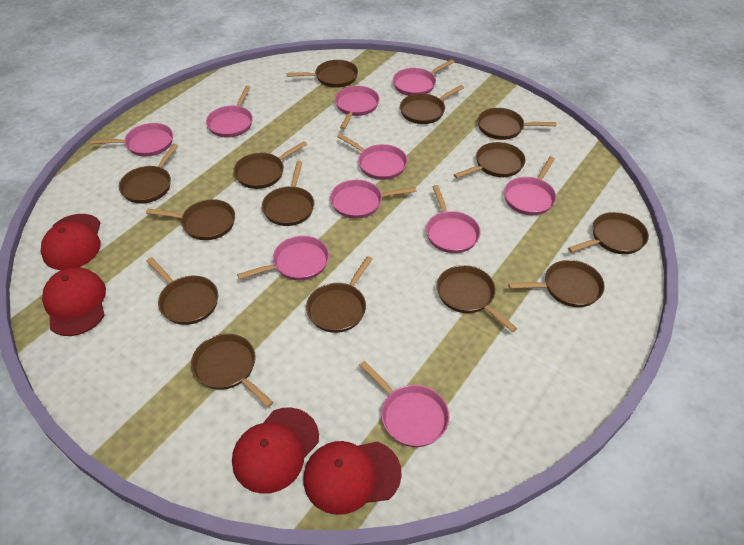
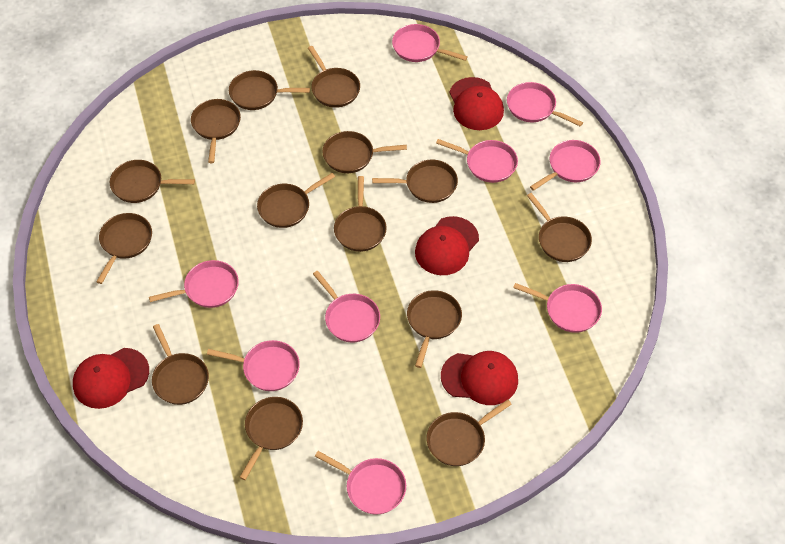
pink pan: [90,123,173,157] [206,86,253,138] [237,236,329,281] [330,180,416,219] [335,86,379,129] [337,133,407,180] [359,361,449,447] [393,59,454,96] [426,185,481,253] [504,157,556,215] = 10 -> [149,260,239,308] [207,340,300,391] [313,271,380,343] [315,451,406,515] [392,24,468,62] [436,139,518,183] [507,82,583,127] [513,283,602,333] [530,140,601,191] = 9

